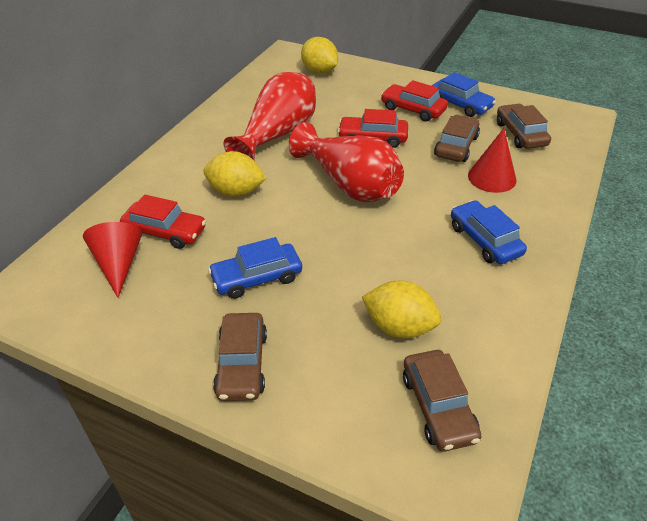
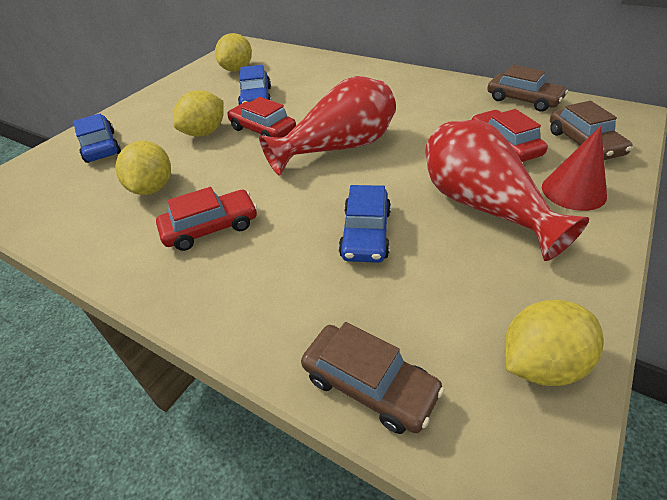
brown car: [213,313,267,401] [403,350,482,452] [434,115,480,162] [497,104,551,149] = 4 -> [301,322,444,434] [487,65,568,112] [550,101,633,160] = 3
red cone: [83,222,142,298] [468,128,517,193] = 2 -> [542,126,607,211] = 1
yellow lemon: [204,151,267,197] [301,37,338,74] [362,281,441,339] = 3 -> [115,141,171,195] [173,90,224,137] [215,33,252,72] [505,300,604,386] = 4

